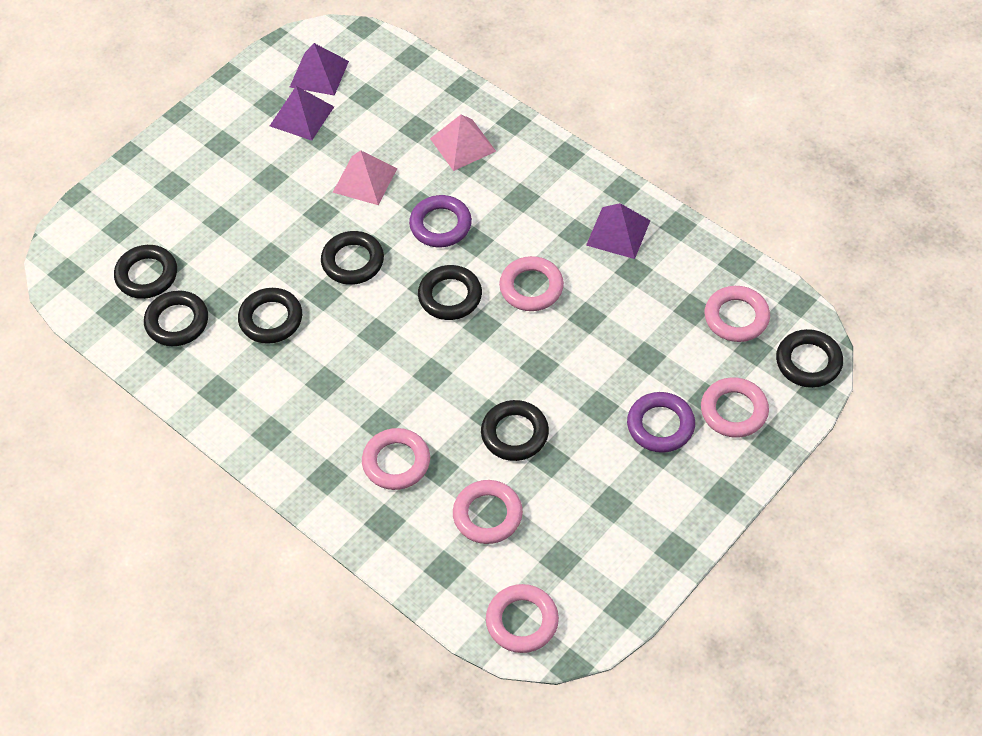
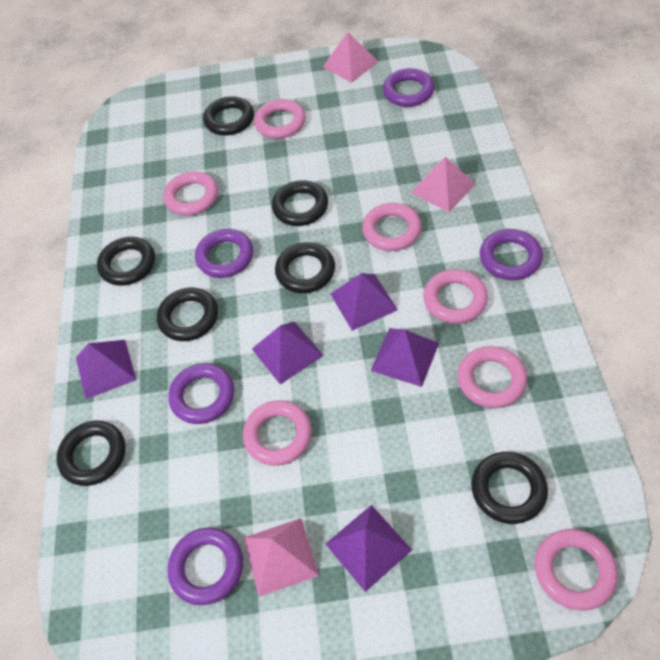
pink pyramid: [333,150,397,205] [430,114,496,171] = 2 -> [244,518,319,597] [323,32,378,83] [411,157,476,212] = 3
pink ring: [362,428,430,490] [453,480,523,544] [486,584,559,653] [499,256,564,311] [701,377,769,438] [705,286,770,342] = 6 -> [163,171,218,216] [243,400,312,466] [254,99,306,139] [362,203,422,251] [423,269,488,324] [457,346,527,408] [535,529,618,611] = 7
purple pyramid: [270,86,334,141] [290,43,349,96] [586,203,651,259] = 3 -> [76,340,136,399] [252,322,324,384] [326,505,412,592] [330,273,398,331] [371,328,439,387] = 5
purple ring: [409,195,472,247] [627,392,695,453] = 2 -> [168,363,234,424] [168,527,243,605] [195,229,253,278] [383,68,435,107] [480,229,543,280] = 5

